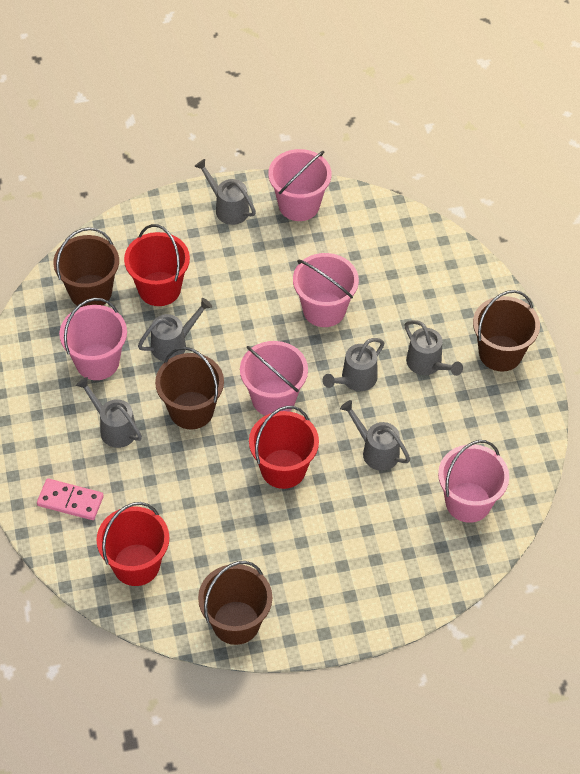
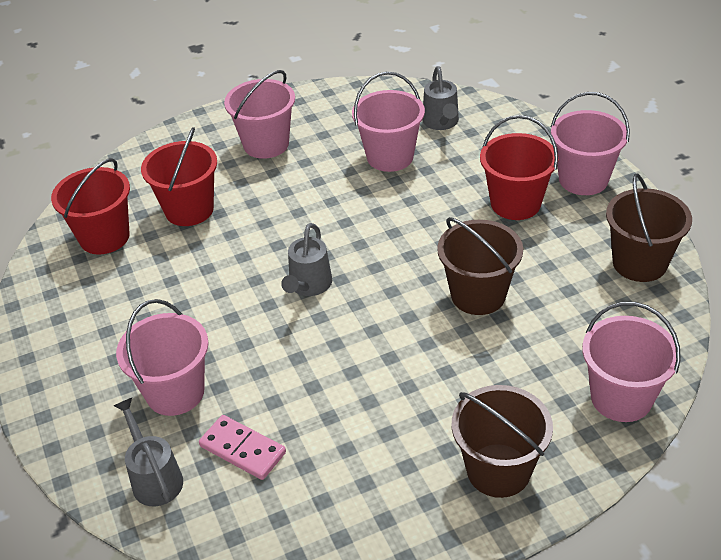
brown bucket: [53,227,119,307] [155,347,224,429] [198,561,272,645] [473,290,540,372] = 4 -> [437,217,523,315] [452,385,553,498] [606,174,692,282] = 3
grey watering can: [76,377,142,448] [138,298,212,361] [194,159,256,225] [323,338,385,391] [340,400,410,471] [404,320,463,376] = 6 -> [113,398,183,506] [281,223,332,296] [422,66,459,130] = 3

